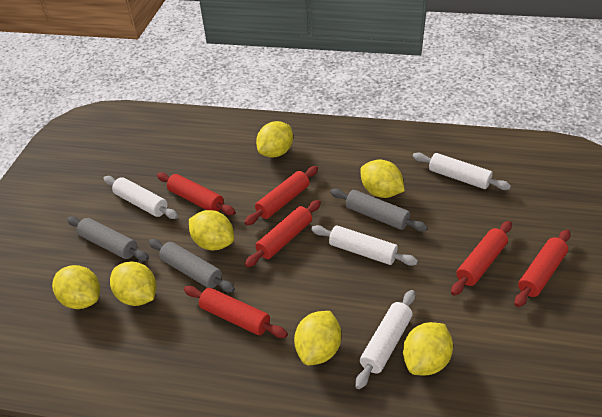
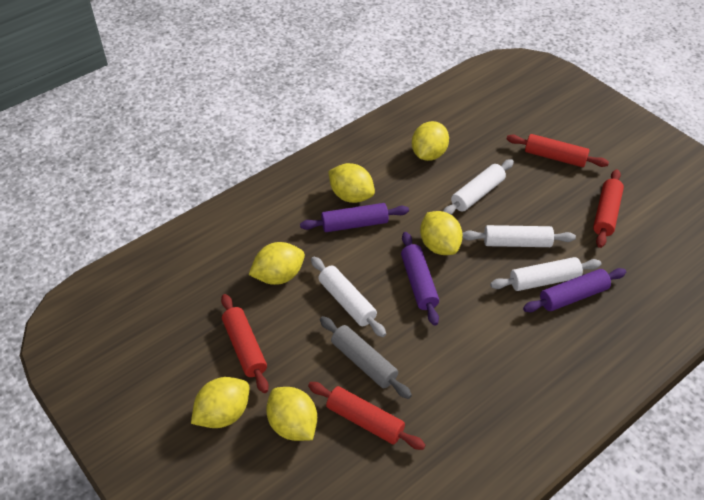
grey rolling pin: [67,216,149,261] [149,239,235,293] [330,189,428,232] = 3 -> [320,316,412,399] = 1
purple rolling pin: none = 0 -> [300,203,409,232] [401,232,439,326] [523,268,626,312] = 3
red rolling pin: [157,172,235,215] [184,286,288,338] [244,166,318,225] [245,200,321,267] [451,221,512,296] [514,230,571,307] = 6 -> [221,294,269,393] [308,382,426,450] [507,134,609,167] [593,169,624,248] = 4
yellow lemon: [52,265,100,309] [110,262,157,306] [189,210,234,250] [256,121,293,157] [294,311,341,365] [360,160,405,198] [403,322,453,375] = 7 -> [191,377,249,428] [249,242,305,285] [266,387,317,441] [328,163,375,203] [412,121,449,161] [420,211,463,255] = 6

